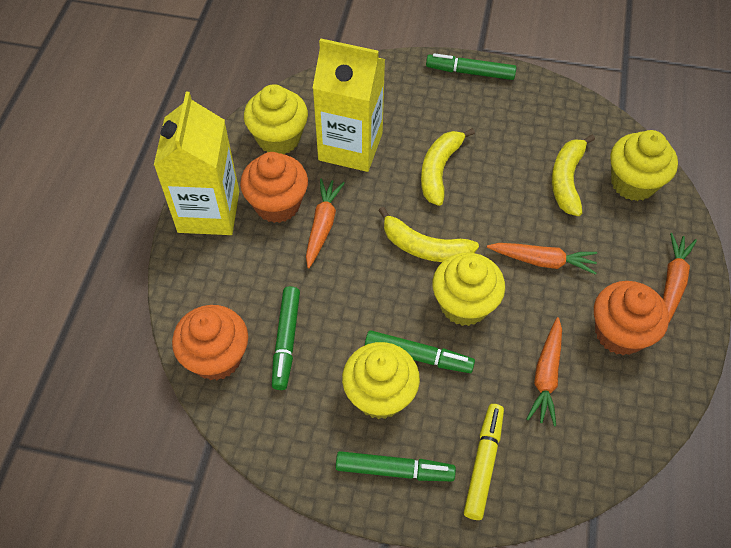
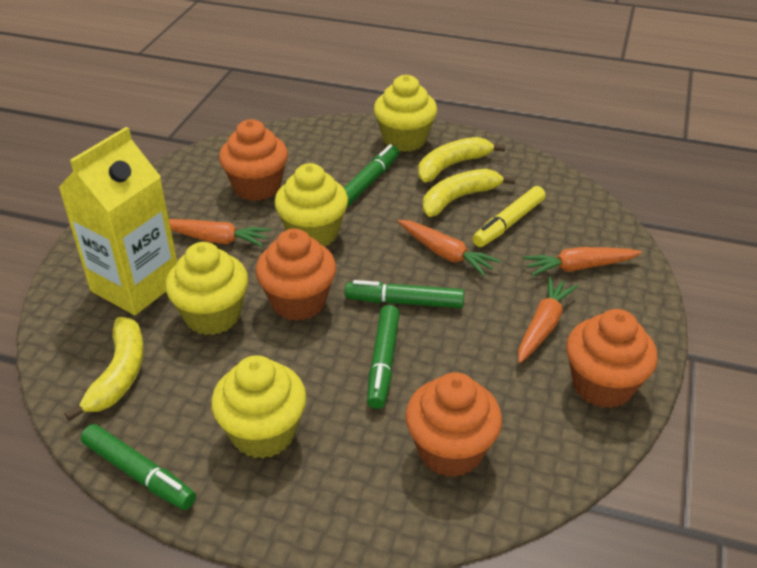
orange cupcake: [172,305,248,380] [240,152,308,223] [594,281,669,355] = 3 -> [219,119,288,201] [255,229,336,321] [405,372,502,477] [566,309,657,408] = 4
yellow carton: [154,92,239,235] [313,38,385,172] = 2 -> [58,127,177,315] = 1

